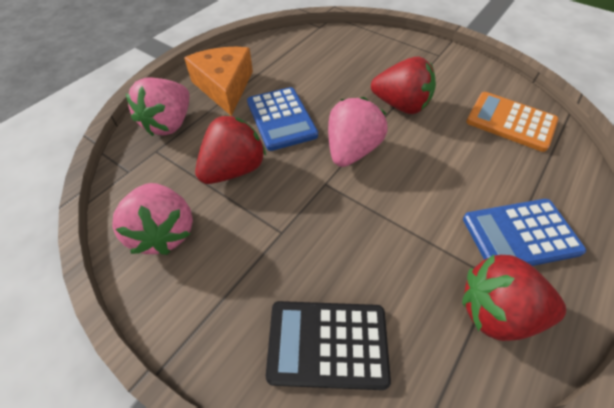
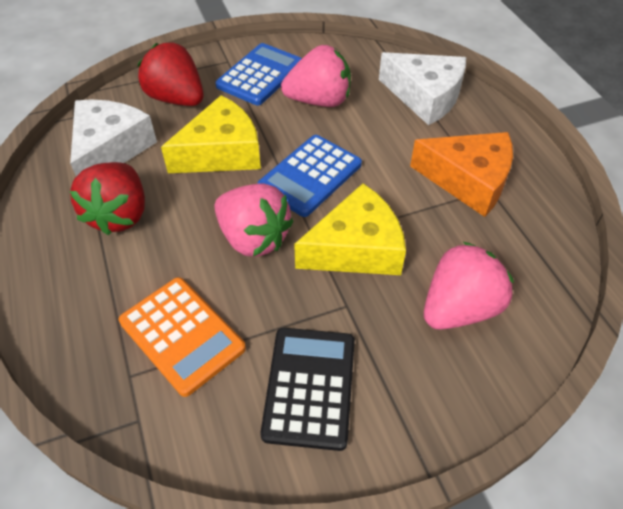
red strawberry: [195,115,266,184] [371,57,436,114] [462,255,566,341] = 3 -> [70,162,145,235] [138,43,204,106] = 2
white cheese: none = 0 -> [70,99,157,176] [379,52,466,125] = 2
yellow cheese: none = 0 -> [161,95,261,173] [294,183,406,275] = 2

